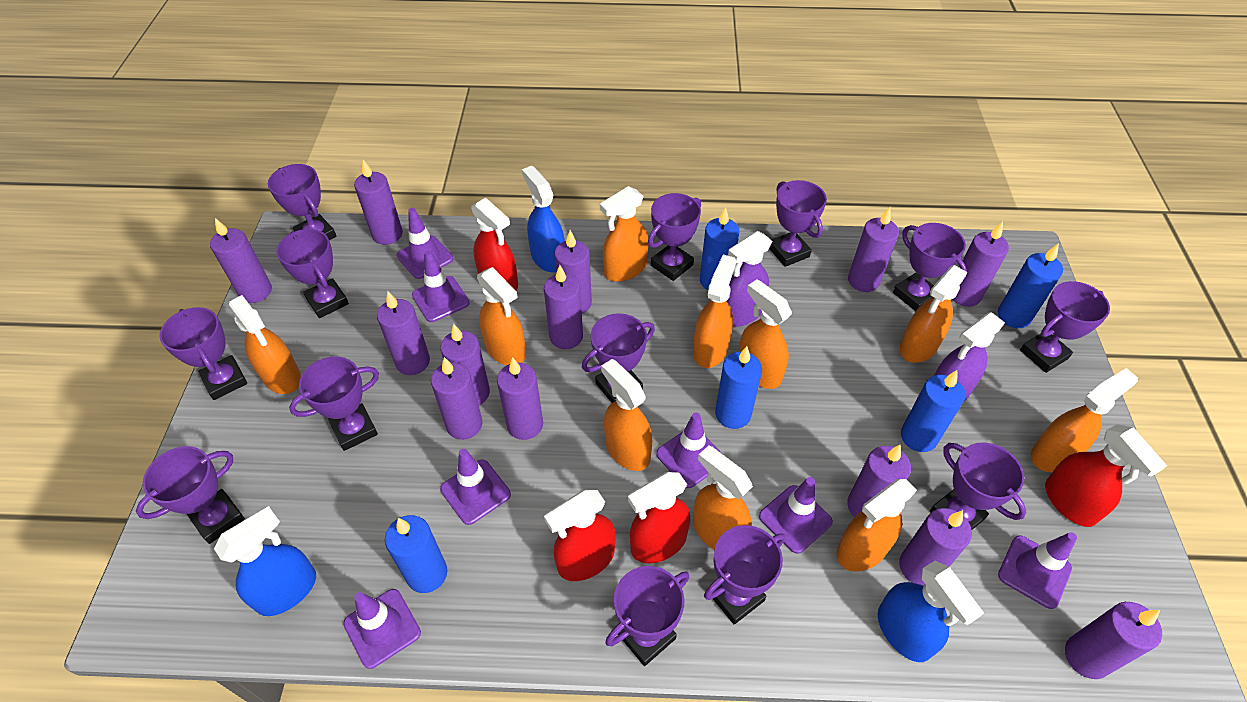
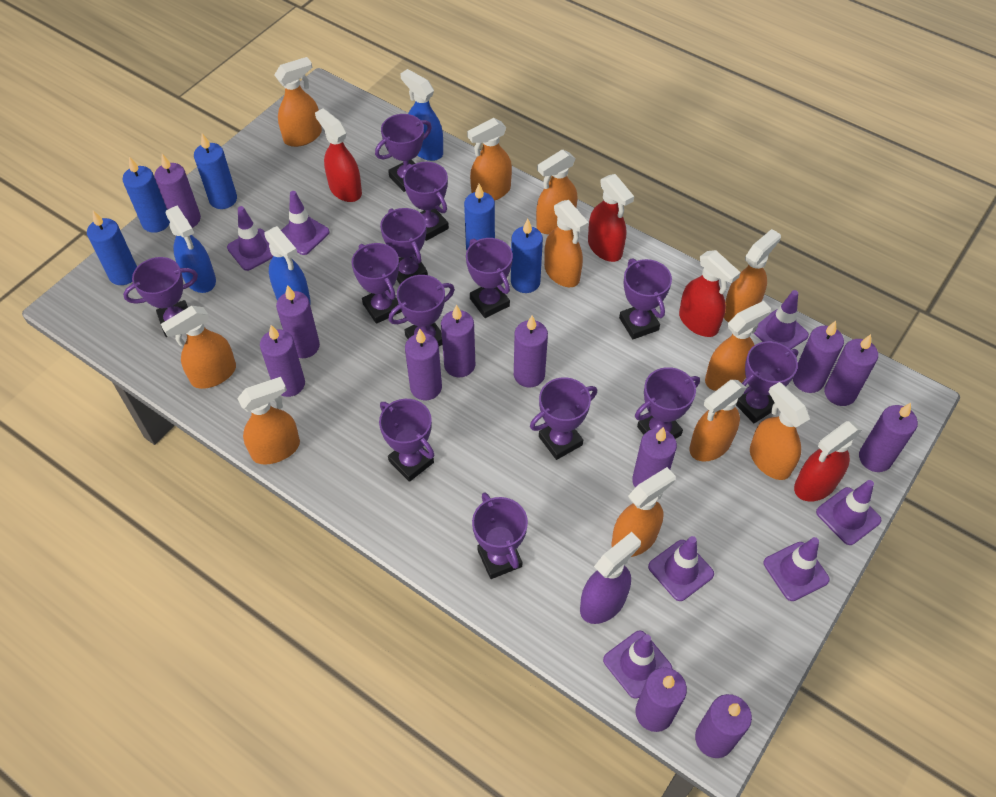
orange spray bottle: [229,295,301,394] [477,267,526,365] [600,186,648,282] [601,359,653,471] [693,255,736,368] [693,446,753,550] [739,279,792,389] [837,479,917,571] [900,265,967,363] [1031,368,1138,472] = 10 -> [161,306,236,389] [237,377,300,465] [274,57,322,147] [467,118,512,201] [536,150,578,234] [544,200,589,287] [611,467,676,557] [689,380,746,461] [705,301,771,391] [724,229,781,322] [750,382,810,480] = 11
purple candle: [210,218,272,303] [354,160,403,245] [377,291,430,375] [431,357,482,440] [440,324,490,405] [497,357,543,440] [544,265,583,349] [554,230,592,314] [847,445,911,517] [848,207,899,292] [899,508,972,586] [952,222,1009,307] [1065,602,1162,679] = 13 -> [154,154,201,228] [260,325,305,397] [276,285,320,358] [405,329,442,400] [441,305,475,377] [514,316,548,387] [632,427,677,488] [635,667,687,732] [695,694,752,758] [793,321,844,393] [824,334,878,406] [859,403,918,472] = 12
purple spray bottle: [727,231,772,327] [934,312,1005,401] = 2 -> [580,532,641,624] = 1

